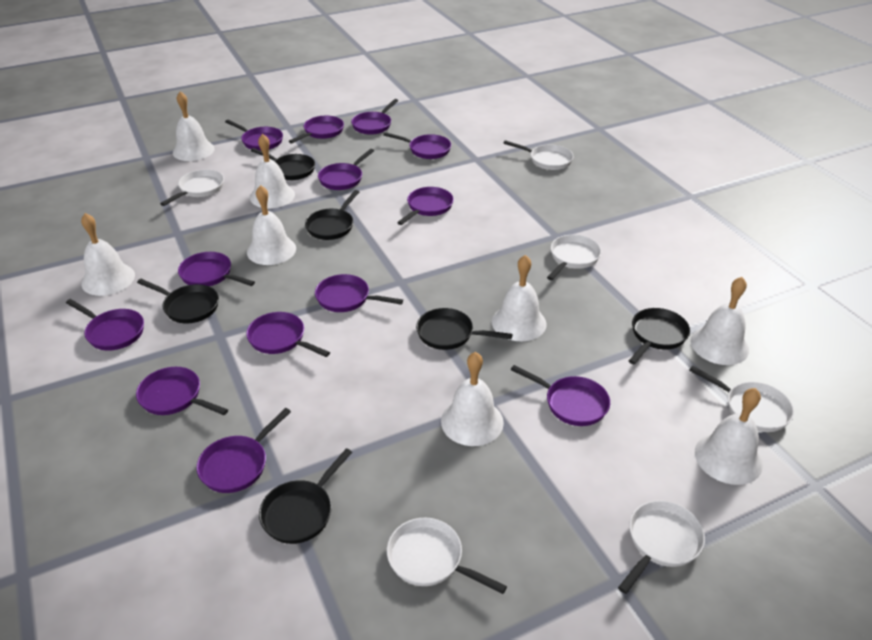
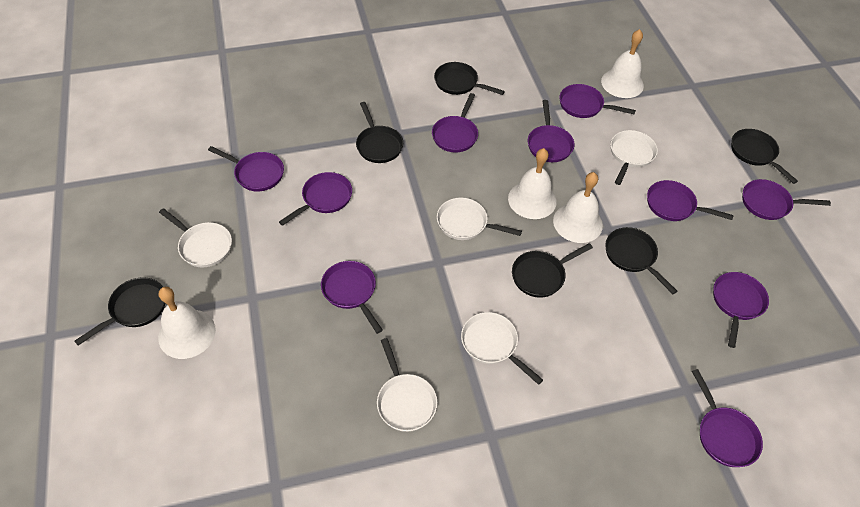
purple pan: [66,299,144,351] [136,367,228,415] [178,252,255,286] [196,408,291,493] [225,120,283,151] [246,312,330,357] [289,116,344,144] [315,274,403,312] [318,149,374,190] [351,99,398,135] [383,132,451,159] [397,187,454,225] [511,365,610,426] = 13 -> [208,146,284,191] [279,172,352,226] [321,261,383,334] [432,93,478,153] [528,100,575,162] [559,84,636,118] [647,180,734,221] [692,369,763,467] [713,272,769,348] [742,179,831,220] = 10
white bell: [81,213,135,296] [173,91,215,161] [247,185,296,265] [250,134,295,208] [441,352,504,446] [492,255,547,341] [691,277,749,365] [695,388,763,485] = 8 -> [158,287,216,359] [508,148,557,219] [553,172,603,243] [601,29,644,98] = 4
white pan: [160,169,224,206] [387,517,507,594] [503,140,574,170] [547,235,601,280] [618,500,705,594] [689,366,794,432] = 6 -> [159,208,232,267] [377,338,437,432] [437,197,522,240] [461,312,543,385] [610,130,658,185] = 5

